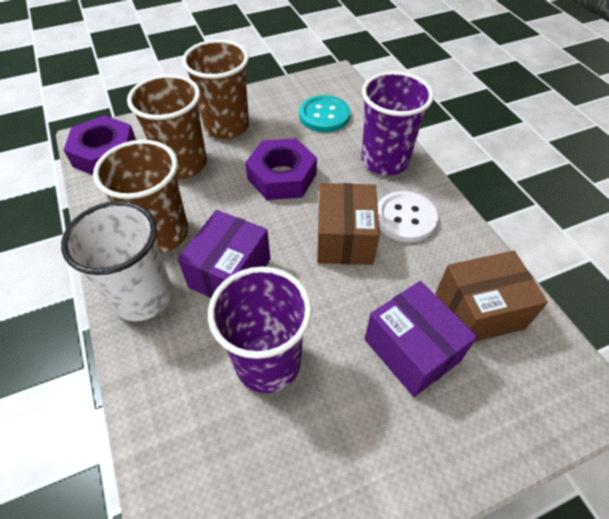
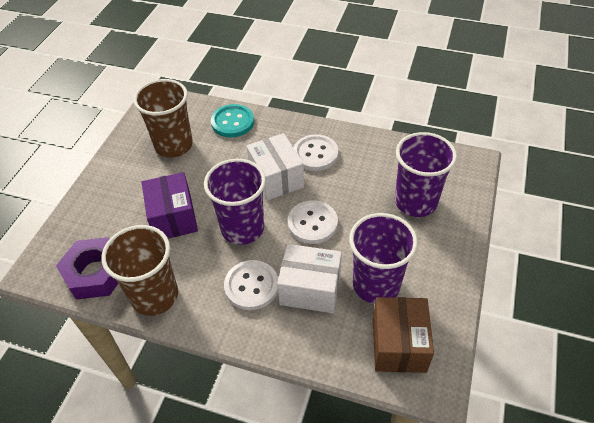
brown box: [317,183,380,265] [435,251,548,342] = 2 -> [373,297,434,373] = 1
brown cup: [93,140,189,253] [127,74,207,179] [182,39,249,139] = 3 -> [101,225,178,316] [133,79,193,158] = 2
purple box: [177,210,270,298] [365,281,477,397] = 2 -> [142,172,198,238] = 1
purple cup: [208,267,312,393] [361,71,434,176] = 2 -> [204,159,266,245] [349,213,418,304] [395,132,457,217] = 3
purple nut: [64,115,136,175] [245,138,317,200] = 2 -> [56,237,118,300] = 1
white box: none = 0 -> [247,133,304,201] [277,244,342,313] = 2
white button: [377,191,438,242] = 1 -> [224,260,278,310] [288,200,338,244] [293,134,339,171] = 3
white cup: [61,201,172,321] = 1 -> none = 0

